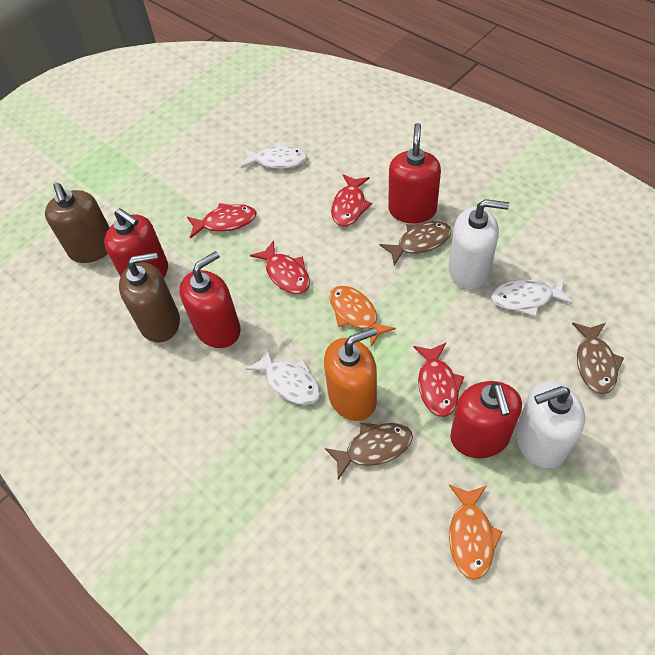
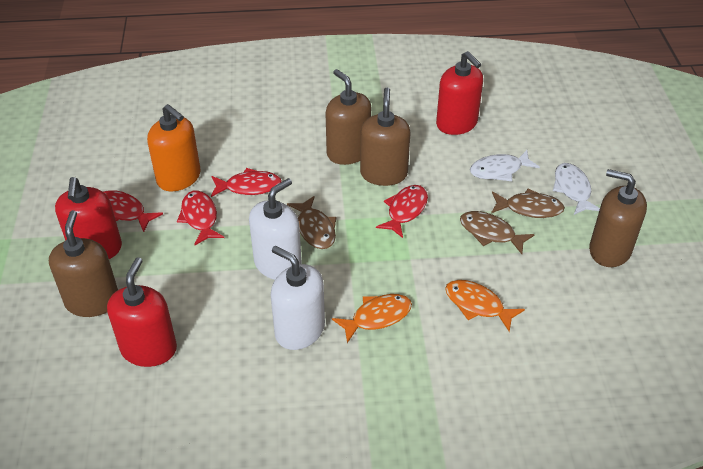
brown soap dispenser: [45,183,110,263] [119,252,180,343] = 2 -> [49,210,118,317] [326,69,371,165] [360,87,411,186] [589,169,647,267] = 4
red soap dispenser: [104,208,168,278] [179,251,241,348] [388,123,441,224] [450,381,522,458] = 4 -> [55,177,122,259] [107,257,177,367] [436,51,483,135] = 3
white fish: [241,142,307,169] [245,347,321,405] [491,278,573,317] = 3 -> [470,150,540,181] [553,163,600,215] = 2

